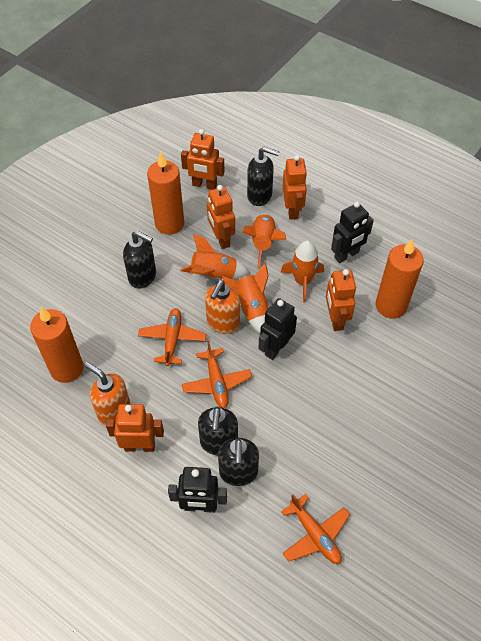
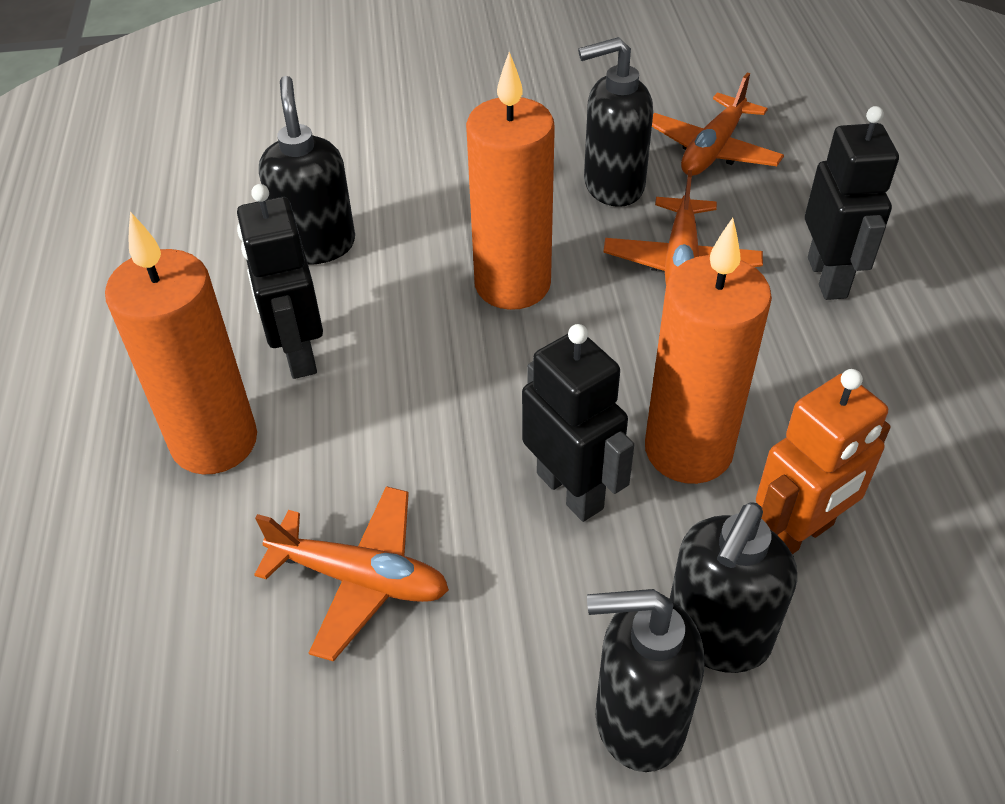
orange robot: [106,404,164,452] [181,129,225,190] [207,185,235,249] [282,155,307,220] [326,269,356,331] = 5 -> [756,369,891,554] = 1
orange rocket: [180,234,249,280] [222,263,269,333] [242,213,286,267] [281,240,324,302] = 4 -> none = 0
orange soap dispenser: [84,362,131,425] [205,280,240,334] = 2 -> none = 0

